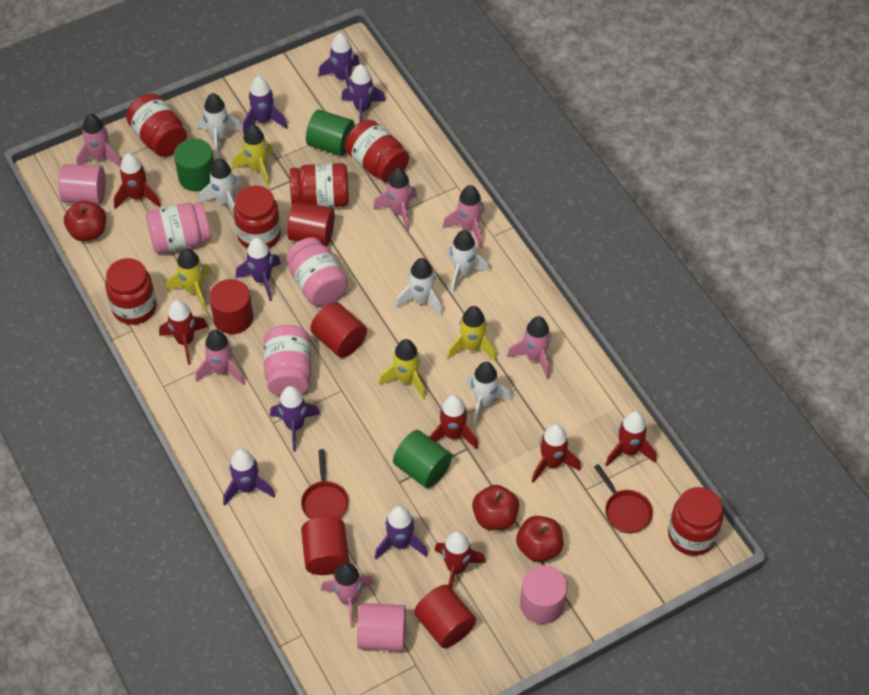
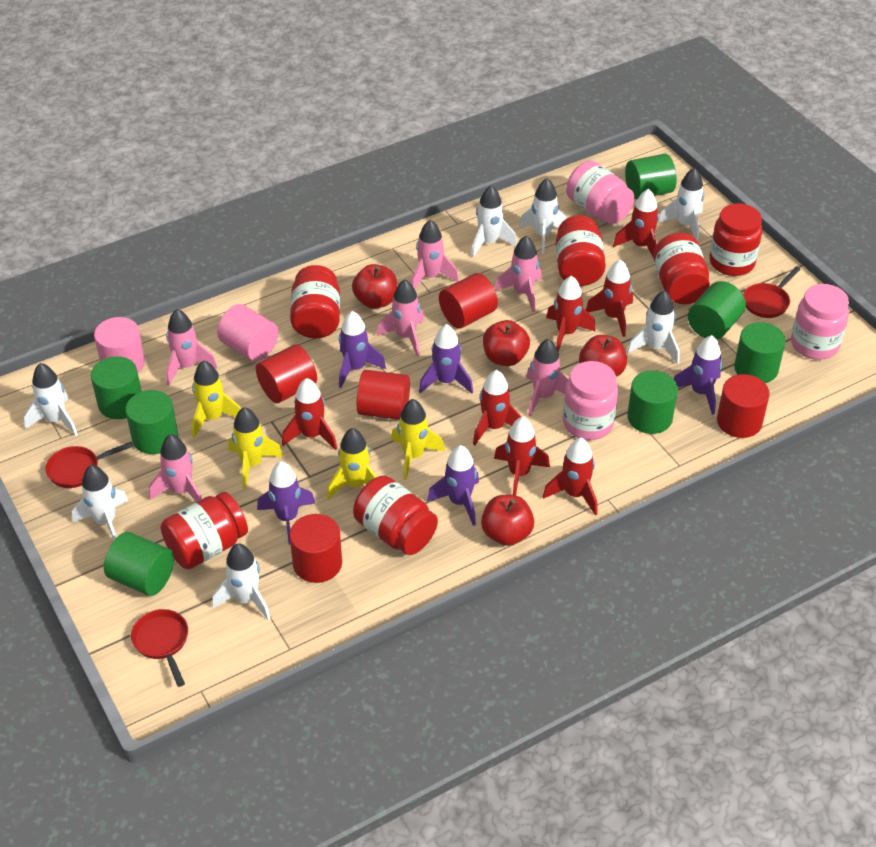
green cylinder: [174,138,214,191] [306,110,355,156] [393,430,452,488] = 3 -> [91,356,142,419] [104,532,174,596] [125,390,178,454] [625,154,677,199] [627,370,678,434] [688,281,746,340] [734,322,786,383] = 7
pink cylinder: [59,164,106,204] [357,603,406,651] [520,565,567,624] = 3 -> [94,317,145,372] [217,304,279,361] = 2
purple rocket: [223,449,275,506] [236,238,281,301] [243,76,288,134] [270,386,320,451] [318,33,360,87] [341,64,386,123] [375,506,428,559] = 7 -> [257,462,315,544] [339,311,386,388] [419,324,473,394] [427,445,479,526] [674,335,722,415] = 5
red apple: [64,201,106,241] [472,485,519,530] [516,516,563,562] = 3 -> [352,264,397,309] [481,495,534,546] [483,320,530,366] [579,335,627,377] = 4
red pan: [301,449,349,520] [594,464,653,533] = 2 -> [45,442,134,488] [131,609,188,687] [743,266,801,318] = 3
red rocket: [114,153,161,209] [159,300,208,365] [429,395,478,449] [435,531,486,589] [532,424,581,483] [605,411,656,466] = 6 -> [282,378,337,450] [473,370,522,445] [494,417,550,495] [543,438,598,516] [546,275,596,352] [586,259,633,337] [613,189,659,256] = 7
white rocket: [198,93,243,158] [199,158,241,215] [395,258,443,316] [446,230,490,293] [465,362,512,426] = 5 -> [24,363,78,436] [72,465,128,540] [212,543,271,621] [471,185,517,257] [519,178,567,254] [627,290,680,364] [658,168,704,241] = 7

